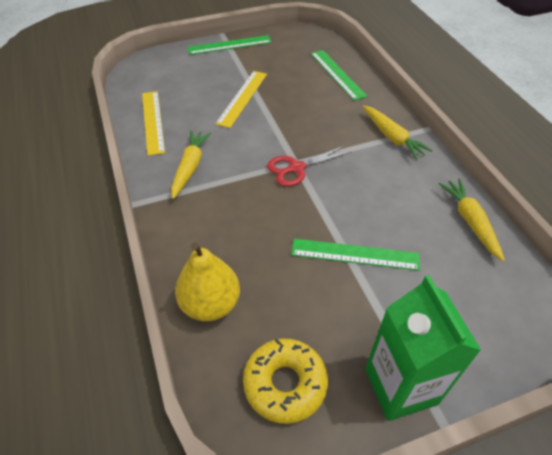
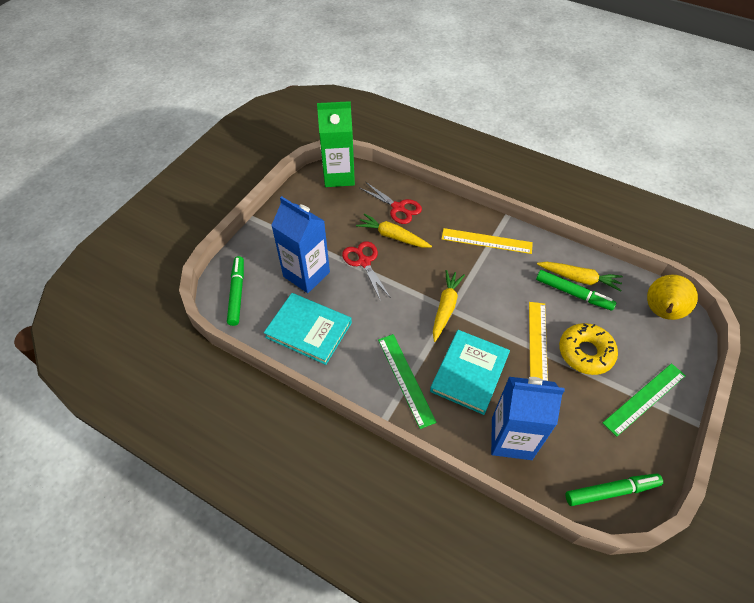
blue carton: none = 0 -> [271,196,330,293] [491,377,565,460] = 2
green marker: none = 0 -> [227,256,244,326] [536,270,616,311] [565,473,663,506] = 3
green ruler: [187,35,272,55] [291,239,420,271] [311,50,367,101] = 3 -> [378,334,437,429] [603,363,686,437] = 2
red scissors: [267,145,351,187] = 1 -> [342,241,391,301] [360,182,422,224] = 2
turquoise book: none = 0 -> [264,293,352,365] [430,330,510,415] = 2

